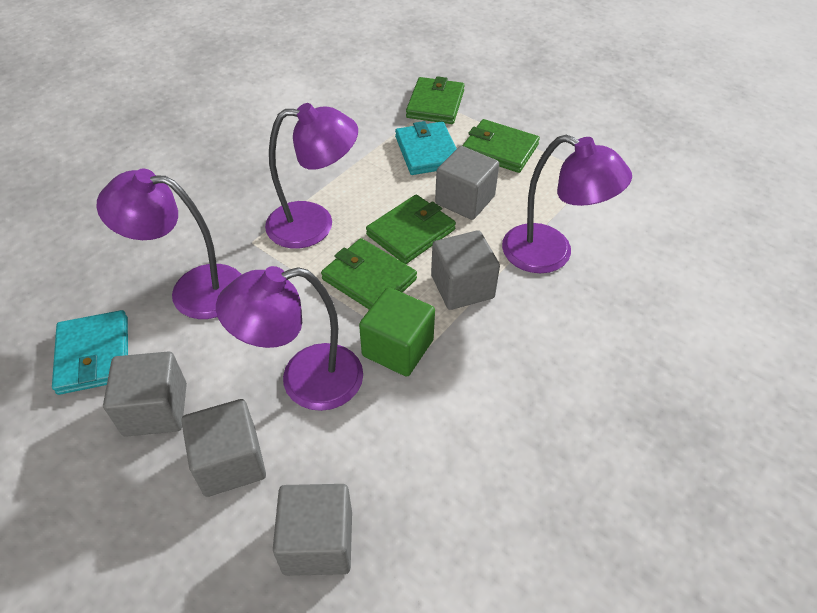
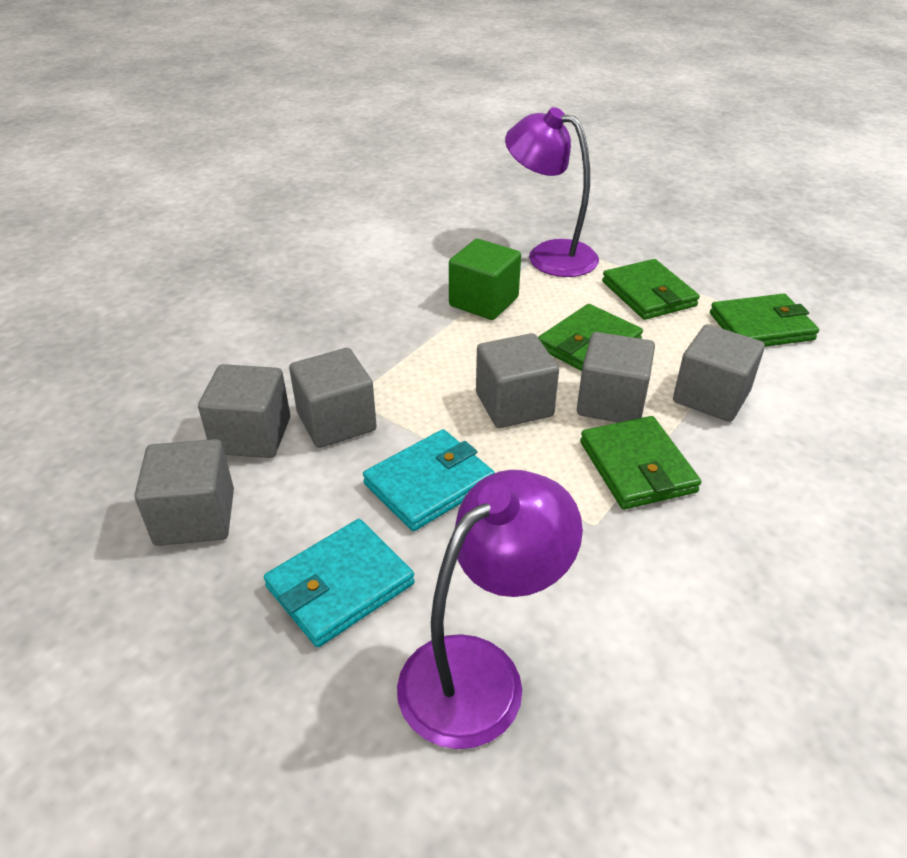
grey cube: [103,351,187,437] [181,399,266,497] [273,484,352,576] [431,230,500,310] [435,146,499,220] = 5 -> [134,439,234,546] [198,364,290,458] [289,348,377,448] [476,333,559,428] [577,332,655,423] [673,324,765,422] = 6
purple lamp: [96,169,242,319] [216,266,363,411] [265,103,358,249] [502,134,632,274] = 4 -> [397,470,583,749] [505,107,599,277] = 2

